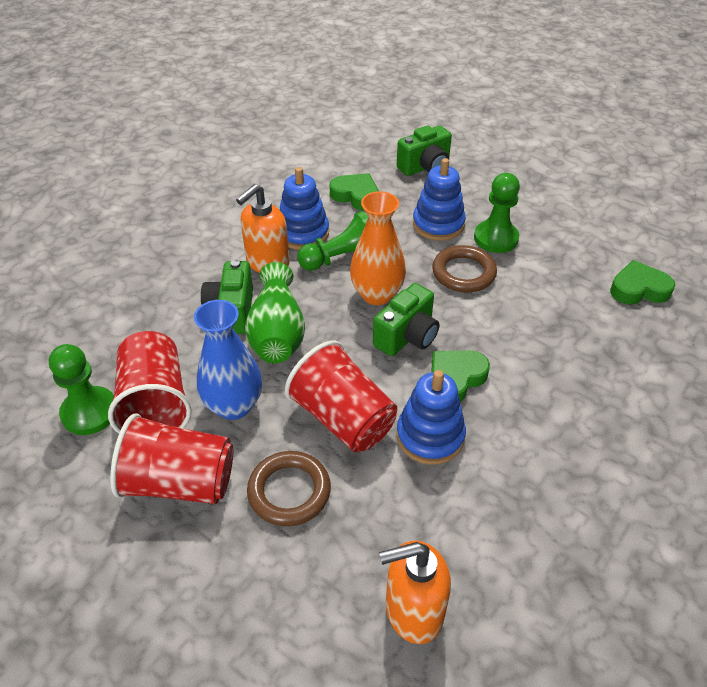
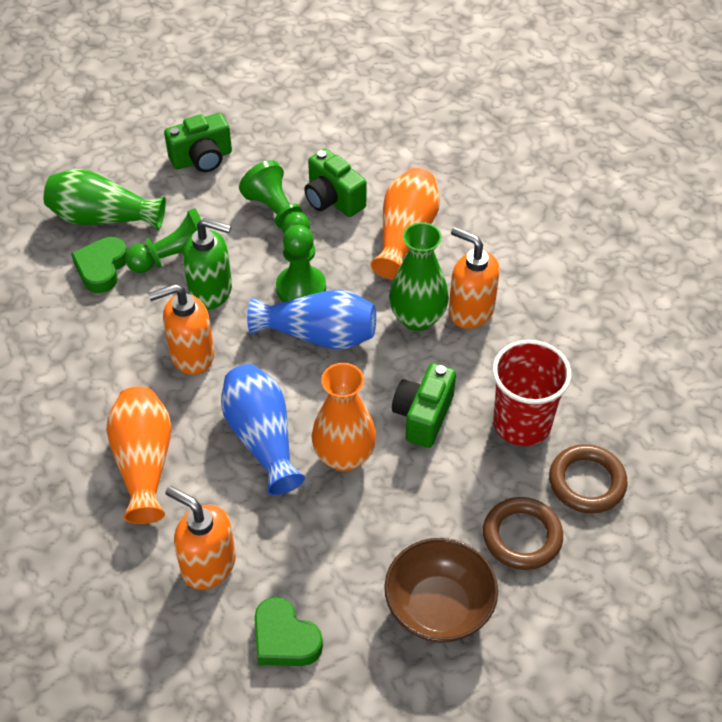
blue stacking toy: [280,167,329,250] [396,370,466,465] [413,158,466,241] = 3 -> none = 0
blue vase: [194,300,262,420] = 1 -> [221,364,305,495] [247,290,376,350] = 2
brown bowl: none = 0 -> [384,538,498,643] = 1
green heart: [330,173,379,211] [431,350,490,402] [610,260,675,305] = 3 -> [71,237,127,293] [255,597,323,666] = 2
green soap dispenser: none = 0 -> [183,218,232,310] = 1
green vase: [245,262,305,363] = 1 -> [44,169,166,231] [389,222,449,331] = 2
orange soap dispenser: [236,184,290,273] [379,541,451,644] = 2 -> [148,284,214,375] [165,486,236,590] [449,227,500,329] = 3
orange vase: [350,191,406,305] = 1 -> [106,387,171,524] [312,363,376,472] [370,168,440,280] = 3
red cup: [108,331,192,434] [110,413,233,504] [285,341,397,452] = 3 -> [492,340,571,446] = 1

